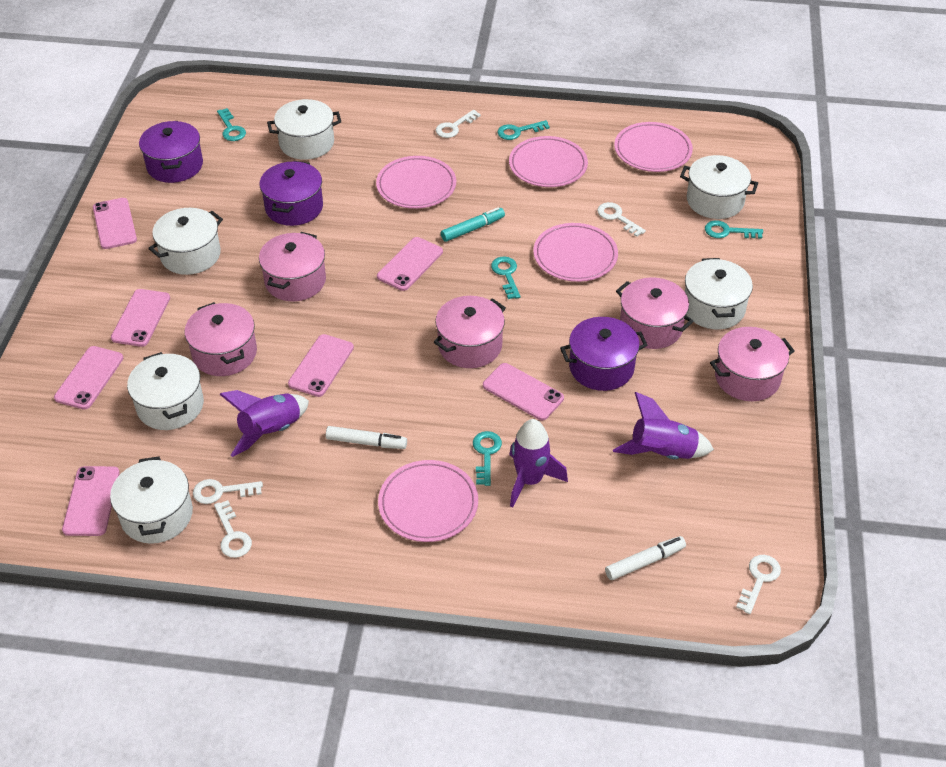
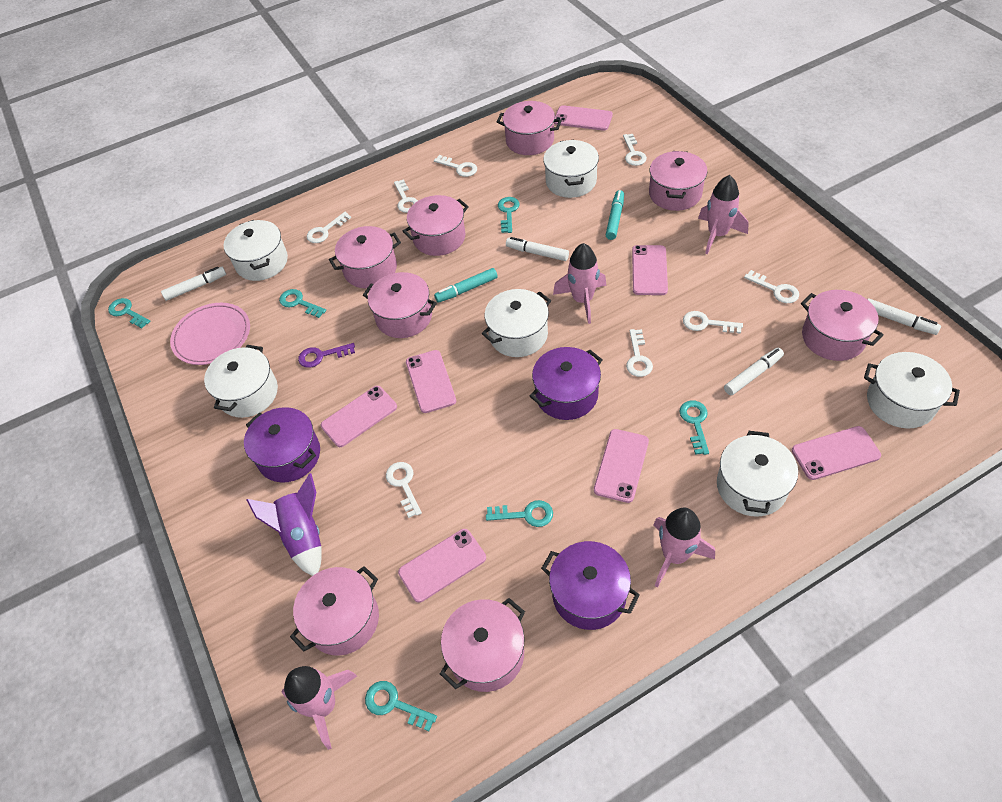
pink plate: [376,156,456,209] [378,460,478,542] [509,136,588,187] [533,223,618,282] [614,122,693,172] = 5 -> [170,303,250,365] = 1
pink pot: [184,302,257,376] [259,232,326,301] [434,296,506,368] [616,277,694,349] [710,327,795,401] = 5 -> [290,566,379,656] [329,226,401,288] [363,272,437,338] [403,195,469,256] [440,598,525,692] [497,101,562,155] [649,151,707,211] [801,290,884,361] = 8
pink rocket: none = 0 -> [281,666,357,750] [553,243,606,324] [653,508,715,588] [698,175,749,254] = 4
purple key: none = 0 -> [298,343,355,368] = 1
purple rocket: [220,390,309,457] [510,419,568,508] [613,392,714,459] = 3 -> [247,473,321,576] = 1
turquoise key: [217,108,246,141] [473,431,502,486] [491,257,521,299] [497,120,550,140] [705,220,763,239] = 5 -> [108,298,150,329] [279,289,326,318] [365,681,437,731] [486,500,553,527] [498,197,520,233] [679,401,709,455] = 6
turquoise marker: [441,207,505,242] = 1 -> [434,268,498,303] [606,190,624,240] = 2
white key: [193,479,263,504] [214,500,252,558] [436,110,481,138] [597,202,646,237] [736,555,781,614] = 5 -> [307,212,351,243] [386,462,422,518] [394,179,418,213] [434,155,477,177] [623,134,647,166] [626,329,653,377] [683,311,743,334] [744,270,799,303] = 8
white marker: [326,426,407,449] [605,536,686,580] = 2 -> [161,267,226,301] [506,237,569,261] [724,348,784,395] [867,298,941,335] = 4

